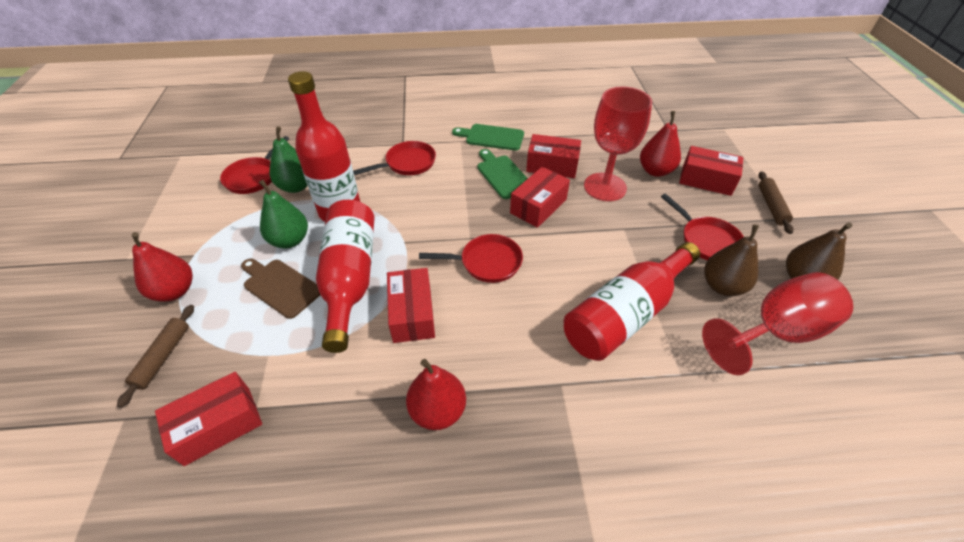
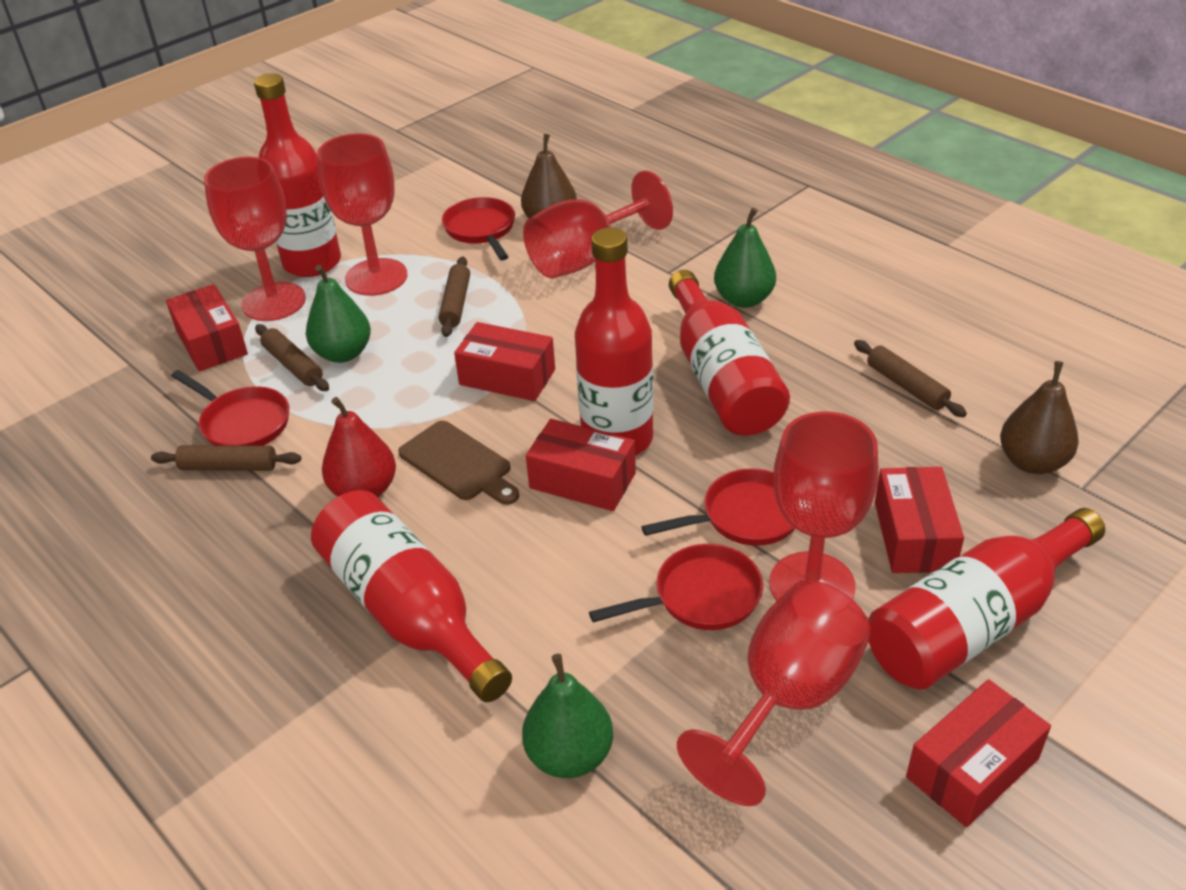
brown rolling pin: [117,305,194,408] [758,171,794,234] = 2 -> [151,445,301,471] [255,324,329,391] [439,257,470,337] [854,340,967,417] = 4
green cutting board: [452,124,524,151] [477,149,528,199] = 2 -> none = 0
green pear: [259,180,308,248] [269,126,308,193] = 2 -> [306,265,371,363] [522,654,613,778] [714,208,776,308] = 3
red bottle: [288,71,360,222] [316,200,375,353] [564,242,700,361] = 3 -> [254,73,341,277] [311,490,512,702] [575,227,653,455] [669,270,790,436] [868,508,1105,690] = 5
red goblet: [584,86,652,201] [702,272,853,375] = 2 -> [204,156,306,321] [317,133,407,296] [523,170,673,278] [677,580,871,806] [769,411,879,601] = 5
red pear: [132,232,193,302] [406,359,466,430] [640,111,681,177] = 3 -> [322,397,396,497] = 1

